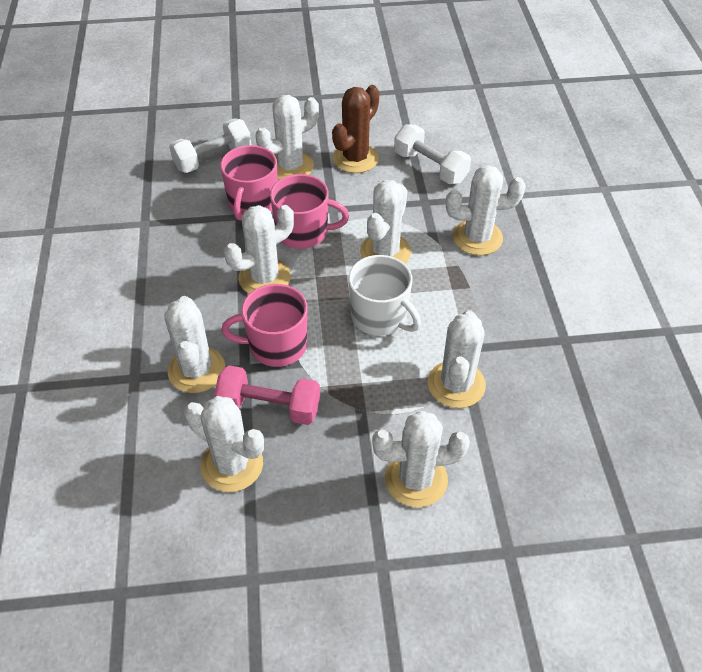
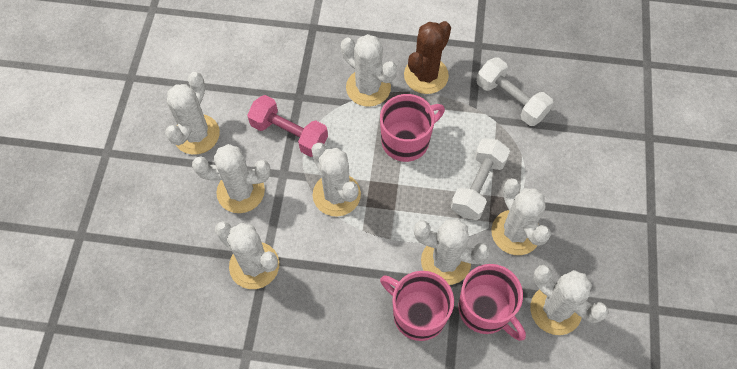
white mug: [348,255,421,336] = 1 -> none = 0

